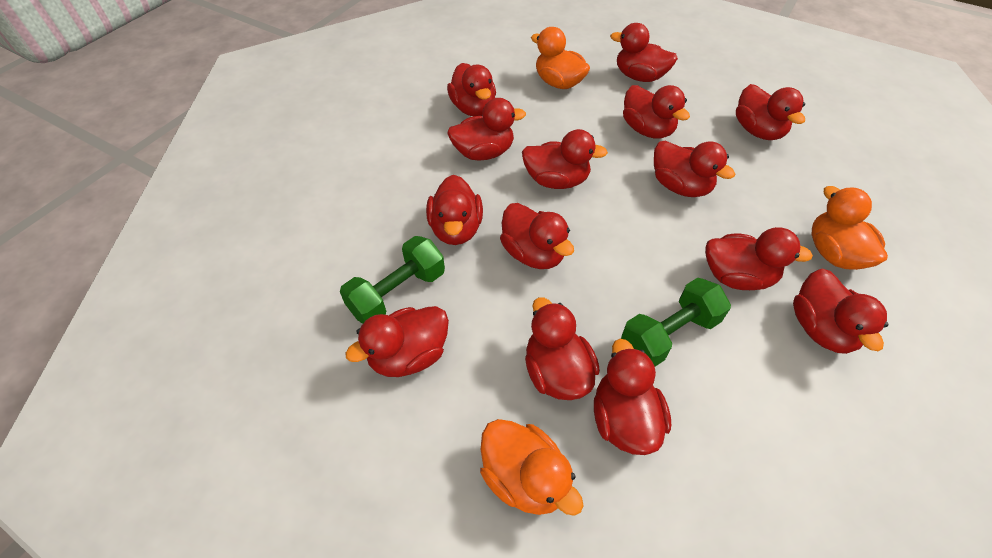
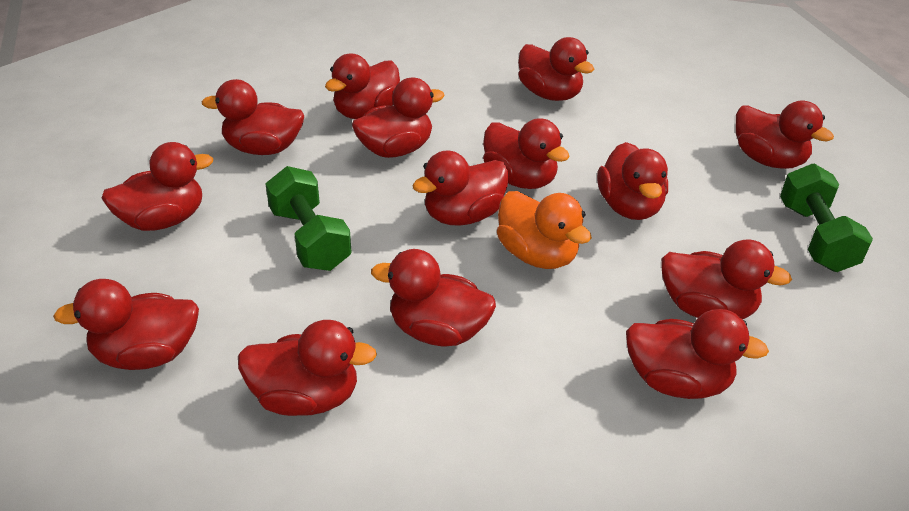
orange duck: [480,419,584,516] [531,27,590,89] [812,186,888,270] = 3 -> [497,191,592,269] = 1

